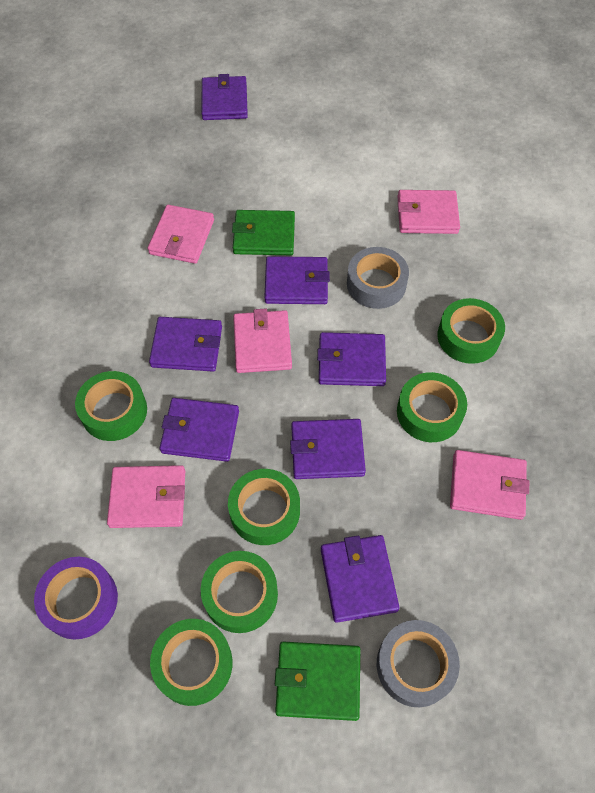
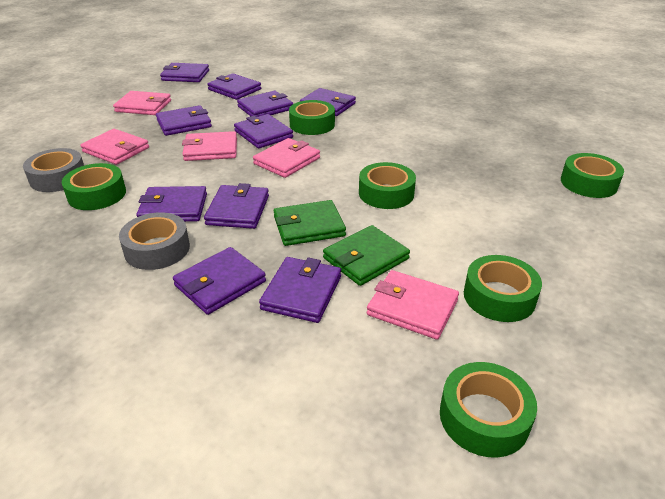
purple tape: [34,557,118,640] = 1 -> none = 0
purple wallet: [149,317,222,371] [159,398,239,462] [201,74,248,120] [264,256,330,304] [290,419,366,479] [317,332,386,386] [321,535,400,623] = 7 -> [136,186,207,222] [156,105,212,136] [160,63,209,82] [173,247,266,315] [204,183,269,229] [208,73,261,100] [234,114,293,148] [237,91,293,117] [259,257,341,323] [300,88,356,116] = 10

